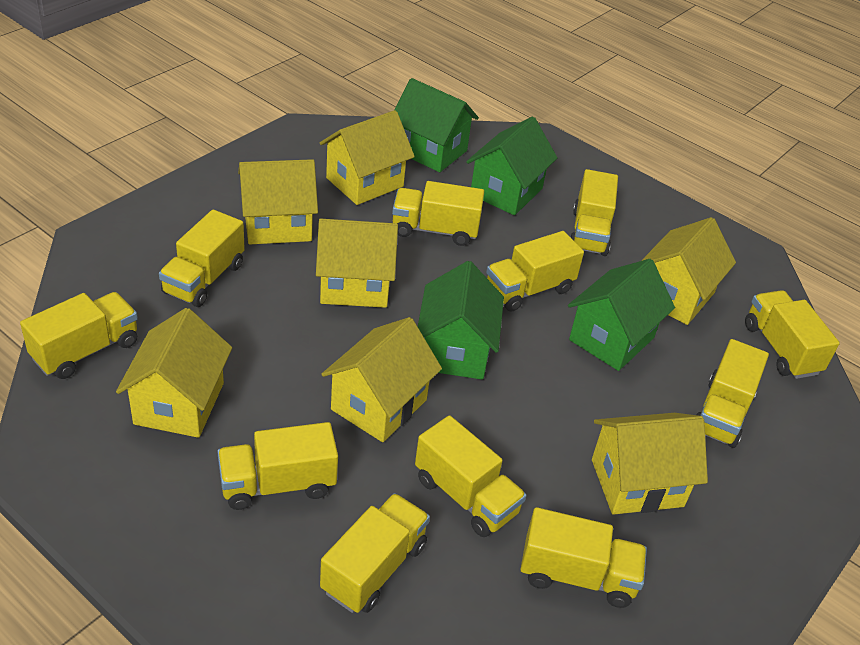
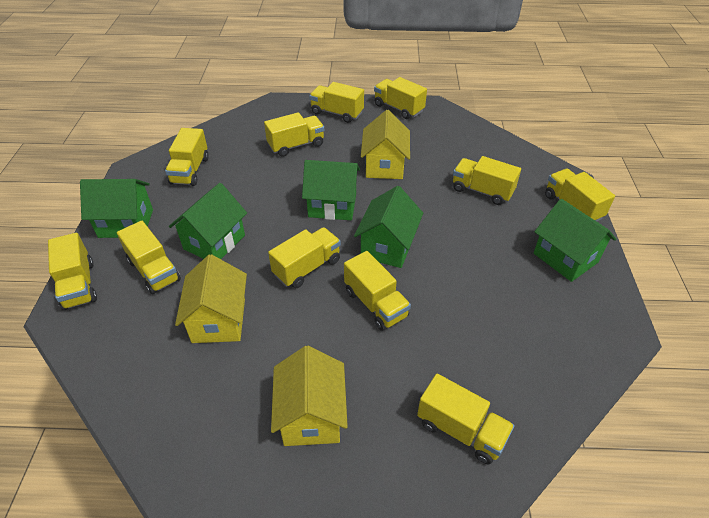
green house: [394,78,479,172] [418,261,504,380] [466,117,557,215] [568,259,675,371] = 4 -> [80,179,153,238] [169,183,247,259] [302,160,360,220] [354,186,423,268] [533,199,616,282] = 5
yellow house: [116,308,232,438] [238,159,318,244] [316,219,398,308] [320,110,415,205] [321,317,442,442] [592,413,708,515] [641,217,736,325] = 7 -> [175,254,247,343] [271,346,348,446] [361,110,410,179] = 3

